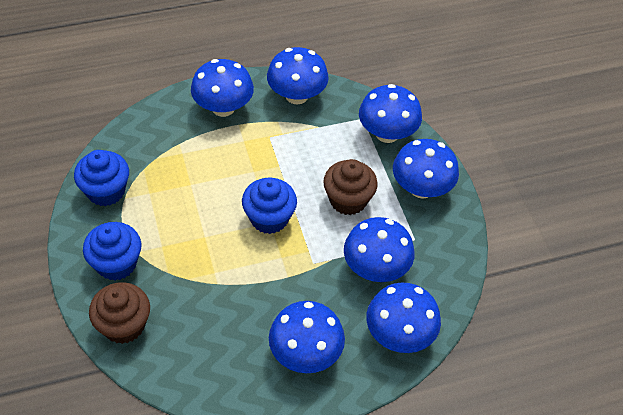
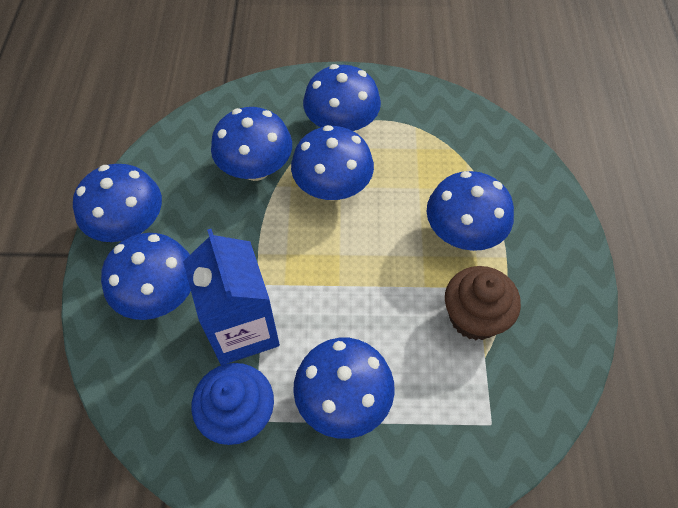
blue carton: none = 0 -> [183,229,280,365] = 1
blue cupcake: [74,150,129,206] [83,222,142,281] [242,177,297,234] = 3 -> [191,363,274,445] = 1
brown cupcake: [89,282,150,344] [323,159,378,215] = 2 -> [445,266,521,340] = 1

